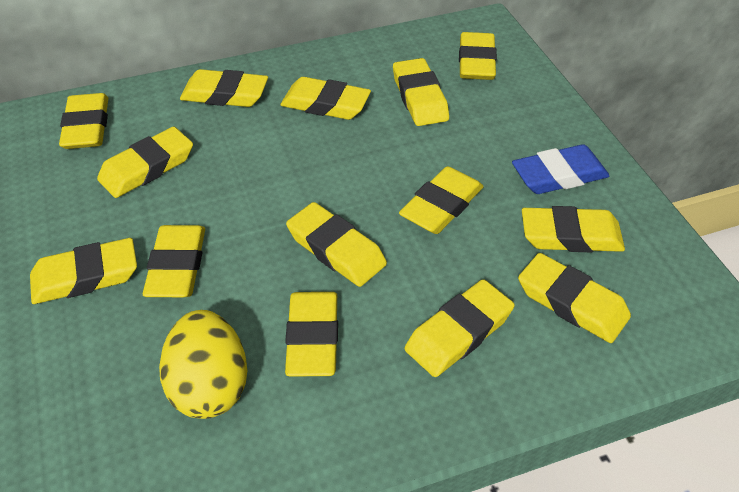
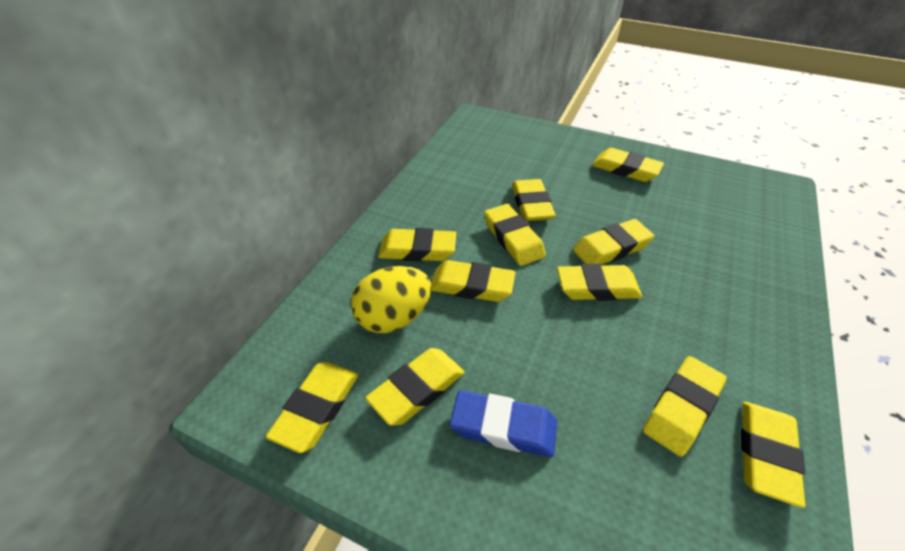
yellow eraser: [30,238,137,304] [59,93,108,149] [97,127,193,198] [143,225,205,297] [180,69,268,107] [280,77,371,120] [285,292,338,377] [286,202,387,287] [393,58,449,126] [399,166,483,234] [405,279,514,377] [459,32,497,80] [518,253,631,343] [522,206,625,252] = 14 -> [266,362,359,453] [365,348,465,426] [378,228,456,261] [431,260,516,302] [484,204,546,266] [512,179,555,221] [557,264,642,301] [573,219,654,265] [592,148,664,182] [643,356,727,457] [741,402,805,508] = 11

